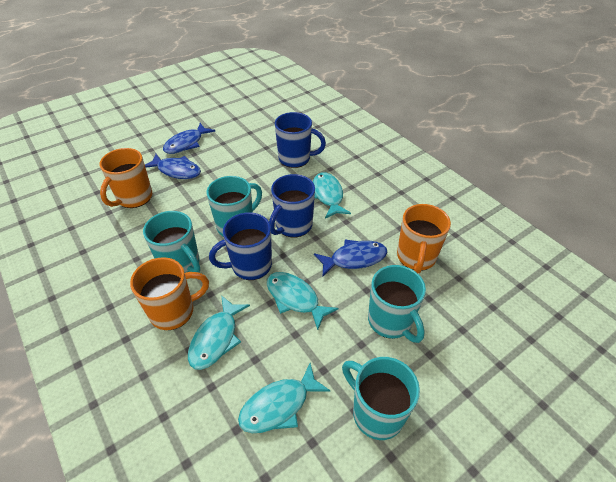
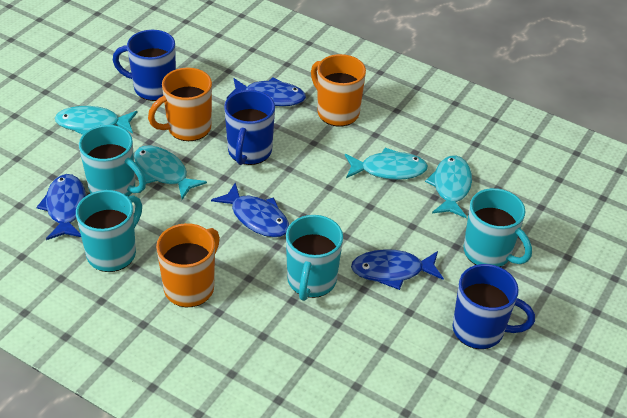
blue fish: [145,154,201,179] [163,123,216,154] [314,239,387,277] = 3 -> [36,174,86,240] [211,183,289,237] [227,77,306,106] [351,249,444,290] = 4

